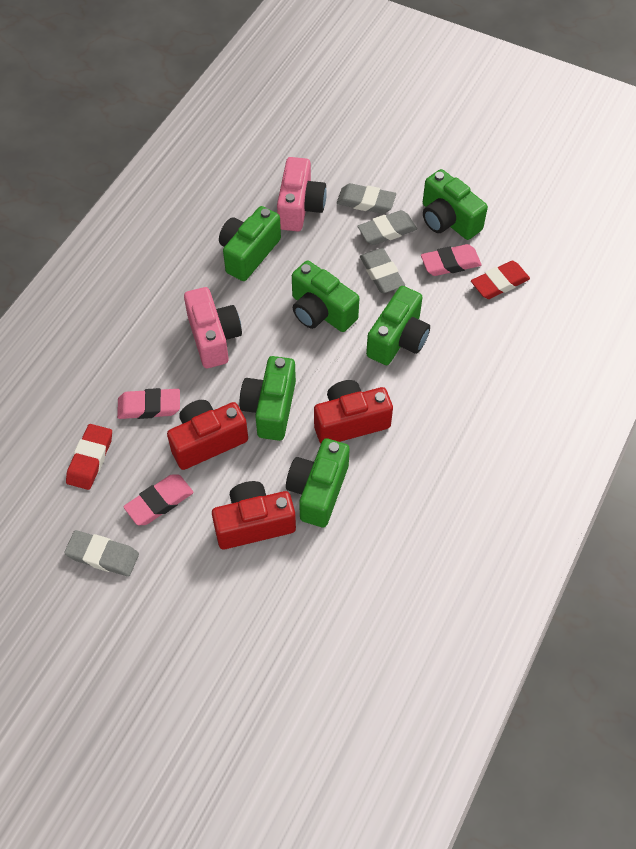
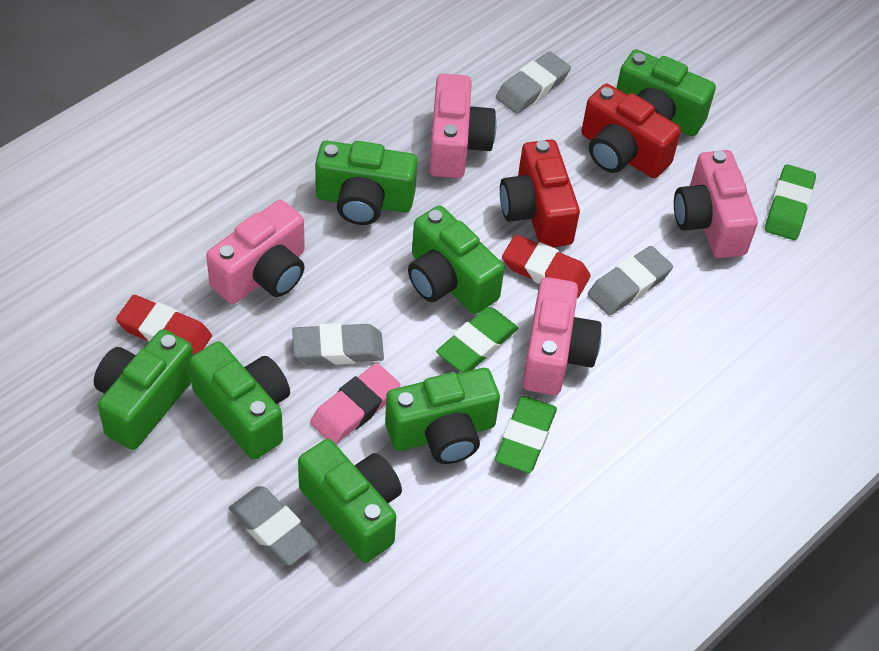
green camera: [219,206,281,281] [239,356,296,441] [286,438,350,527] [292,261,359,332] [366,286,430,365] [423,169,488,240] = 6 -> [94,329,193,450] [189,341,290,460] [298,439,402,563] [315,141,417,225] [385,368,500,464] [408,206,504,314] [617,49,716,136] = 7
green eraser: none = 0 -> [436,307,519,372] [495,396,557,473] [765,164,816,240] = 3
pink camera: [184,287,242,368] [277,157,327,231] = 2 -> [206,200,305,304] [429,74,496,178] [522,277,602,395] [674,150,758,258] = 4
pink eraser: [117,388,180,419] [123,474,194,525] [421,244,482,276] = 3 -> [310,363,401,444] = 1
red camera: [167,400,248,470] [212,481,296,549] [314,380,393,444] = 3 -> [500,139,580,247] [581,84,681,178] = 2

